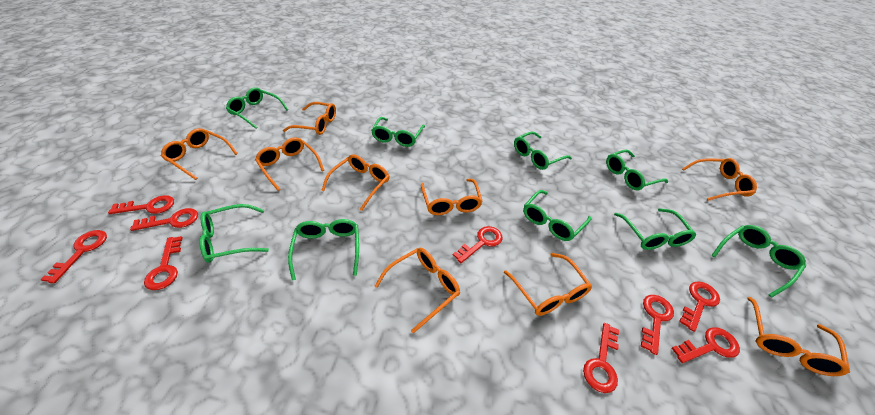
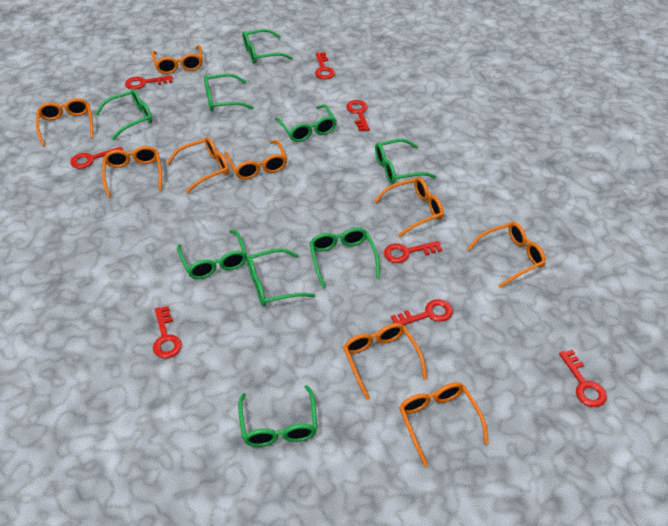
red key: [40,230,107,283] [108,195,174,214] [130,208,198,231] [144,236,183,290] [453,226,502,263] [583,323,619,393] [641,295,674,355] [672,327,740,363] [679,281,720,332] = 9 -> [70,147,123,169] [125,75,173,90] [153,306,182,359] [315,52,335,79] [346,100,370,131] [384,241,442,263] [391,299,453,325] [559,350,607,407] = 8

